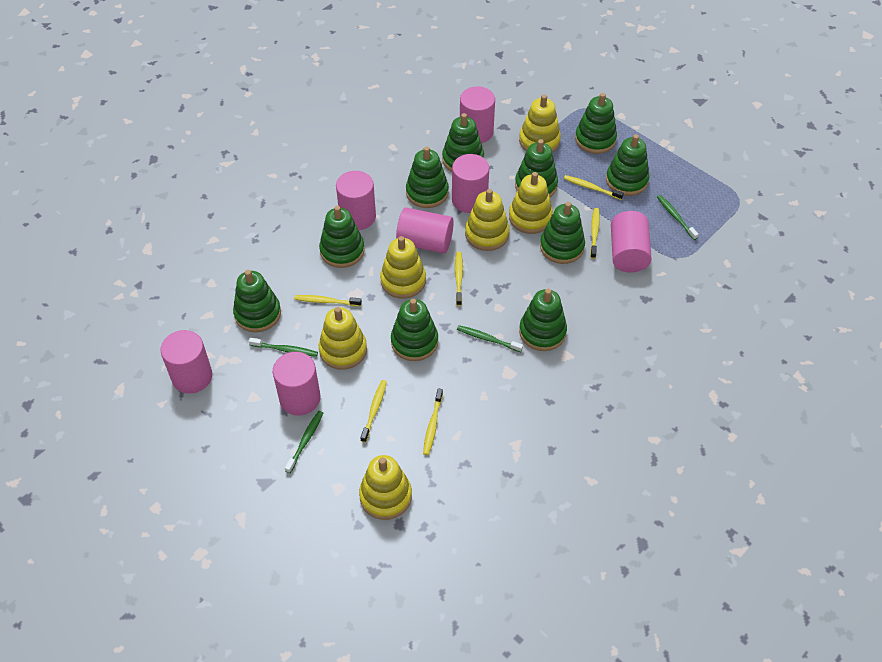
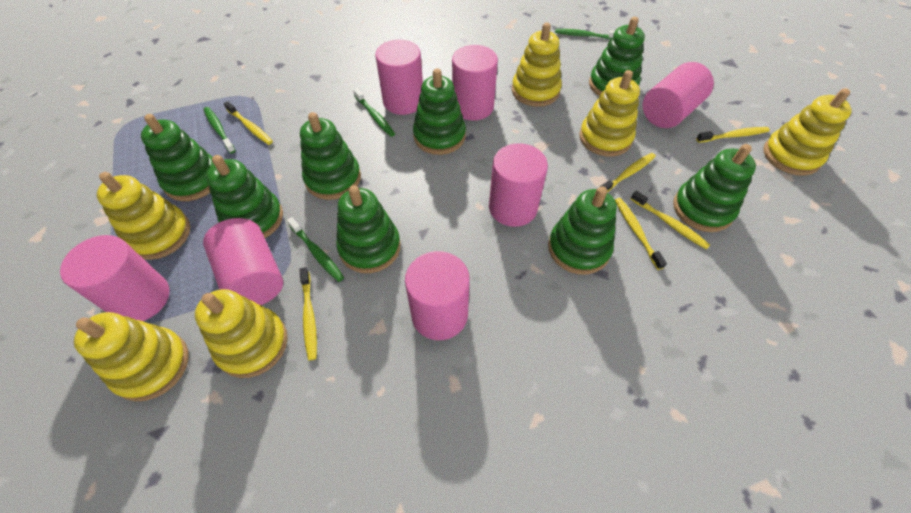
green stacking toy: [233,270,281,332] [319,206,365,268] [391,299,438,361] [406,146,449,208] [442,113,484,172] [515,139,558,197] [519,289,567,351] [540,202,585,264] [575,93,617,154] [606,134,650,196] = 10 -> [141,114,214,201] [206,155,283,238] [300,112,361,200] [336,185,401,273] [413,68,466,155] [548,186,617,275] [589,17,645,96] [673,144,756,232] = 8

